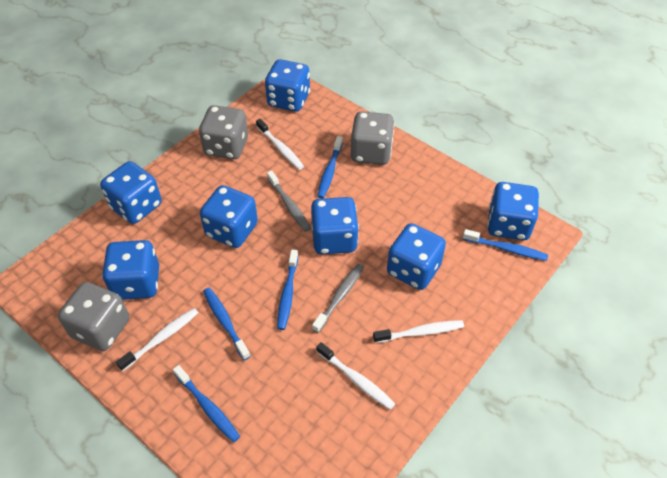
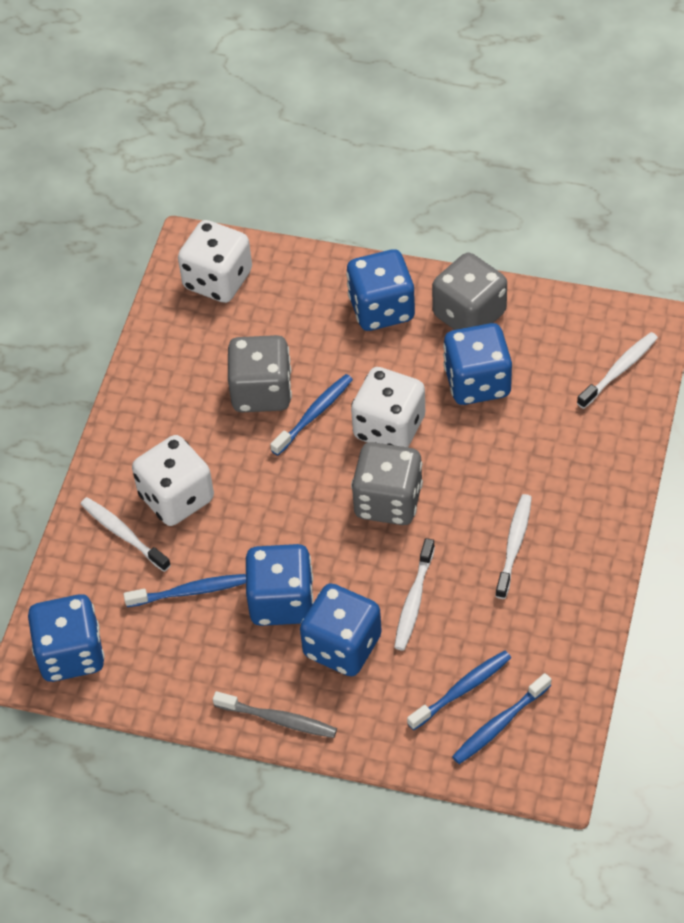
blue dice: [100,161,162,224] [102,240,159,300] [200,185,258,248] [265,59,310,112] [311,197,359,254] [387,223,446,290] [487,182,539,240] = 7 -> [28,594,105,682] [246,544,314,626] [300,583,382,676] [346,249,415,331] [443,323,512,405] = 5
blue toothbrush: [173,365,240,442] [203,288,250,360] [277,250,298,330] [317,136,343,198] [463,229,548,261] = 5 -> [123,574,246,607] [270,374,353,456] [407,651,511,730] [452,673,551,764] = 4
grey toothbrush: [267,170,311,232] [312,264,364,333] = 2 -> [213,691,337,738] = 1
white dice: none = 0 -> [132,435,214,526] [178,220,252,303] [351,367,425,447] = 3

